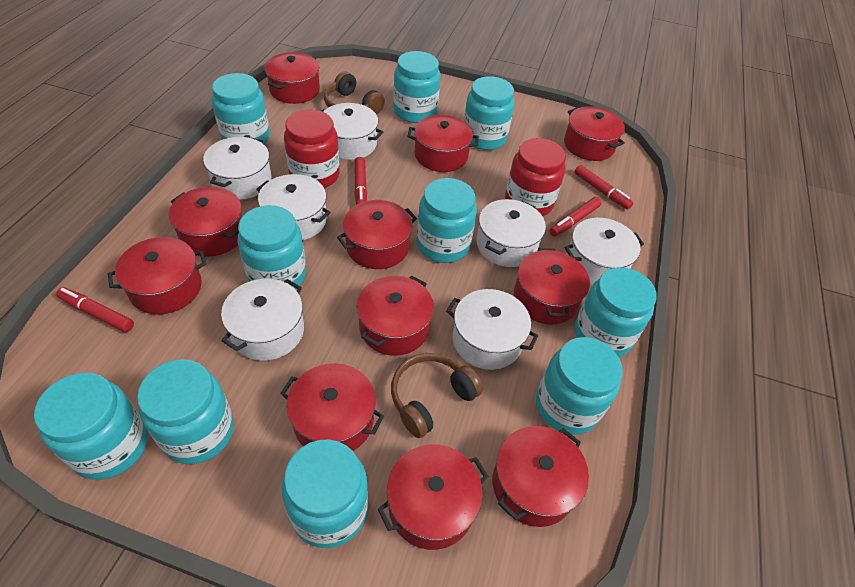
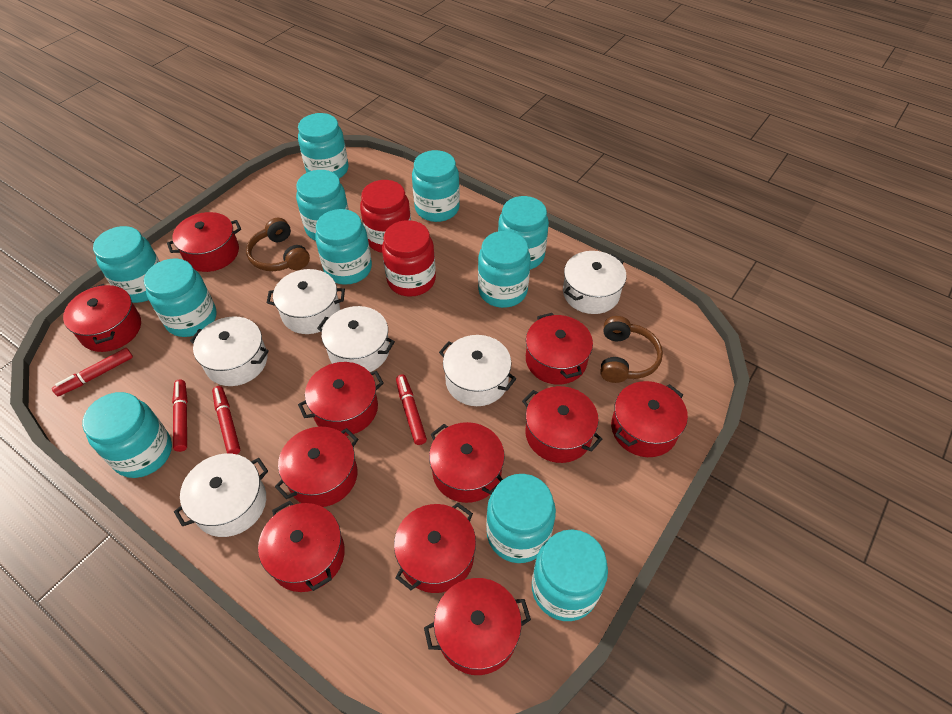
turquoise jar: [34,373,147,480] [137,359,234,464] [212,73,270,144] [237,205,306,289] [282,439,368,548] [393,51,440,123] [417,178,477,263] [464,76,515,150] [536,337,623,435] [575,267,657,357] = 10 -> [82,392,172,478] [93,226,160,303] [144,259,217,337] [296,170,349,241] [298,113,348,178] [315,209,372,285] [412,150,460,222] [478,231,531,308] [486,474,556,563] [498,196,549,269] [532,529,608,621] = 11
white pot: [203,137,272,200] [221,279,304,361] [256,174,331,240] [322,103,383,160] [446,289,538,370] [476,199,546,267] [564,218,644,285] = 7 -> [174,454,268,537] [190,317,269,386] [267,269,345,334] [317,306,395,372] [439,335,516,406] [563,251,626,314] = 6

